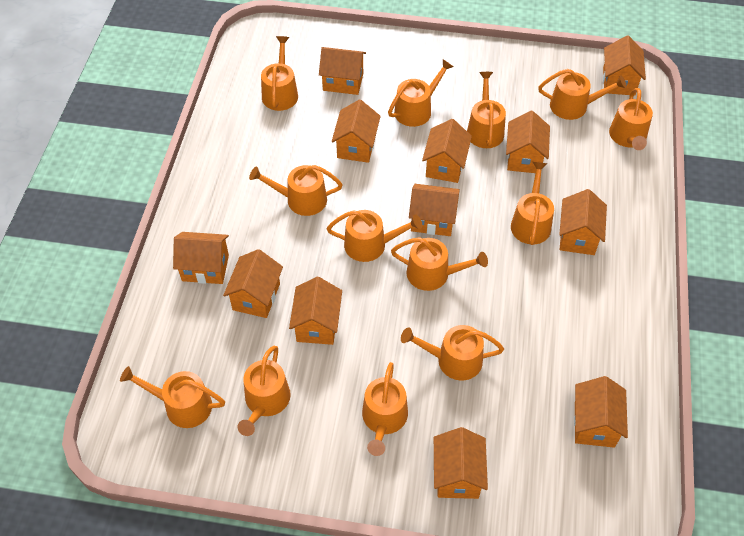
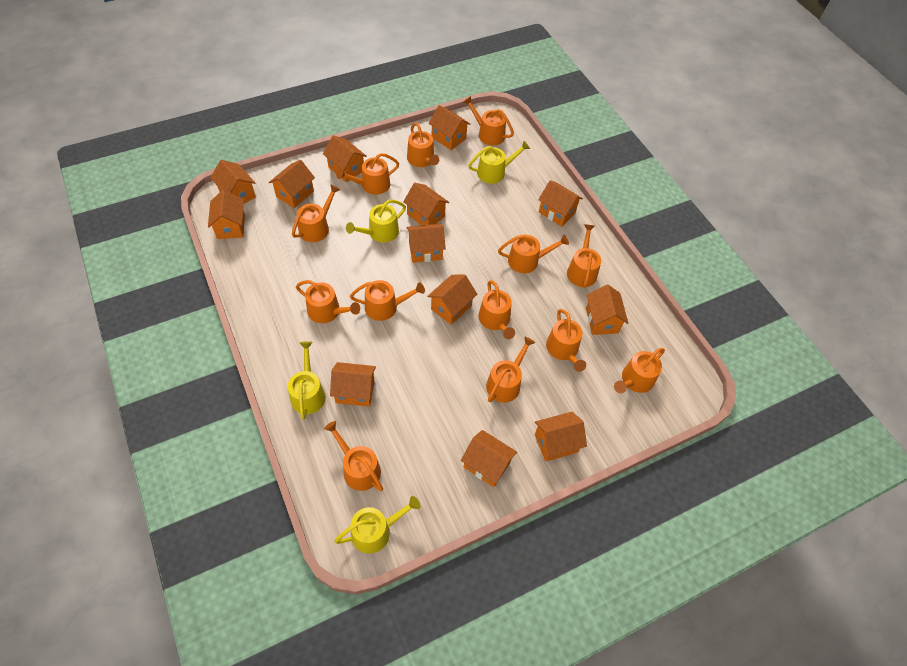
orange house: [173,232,229,284] [223,249,283,318] [289,277,342,345] [319,47,366,95] [332,99,381,163] [409,184,460,236] [422,119,472,183] [434,427,488,499] [506,111,550,173] [559,189,607,255] [574,376,628,448] [603,35,646,96] = 12 -> [208,190,245,239] [210,160,256,204] [269,160,315,208] [323,135,367,183] [330,362,376,407] [403,183,449,225] [406,224,446,263] [427,274,477,325] [429,105,471,150] [461,430,517,487] [535,412,587,462] [538,180,583,227] [586,285,628,335] = 13
yellow watering can: none = 0 -> [288,341,326,420] [334,496,420,554] [346,200,406,243] [468,141,530,184] = 4

